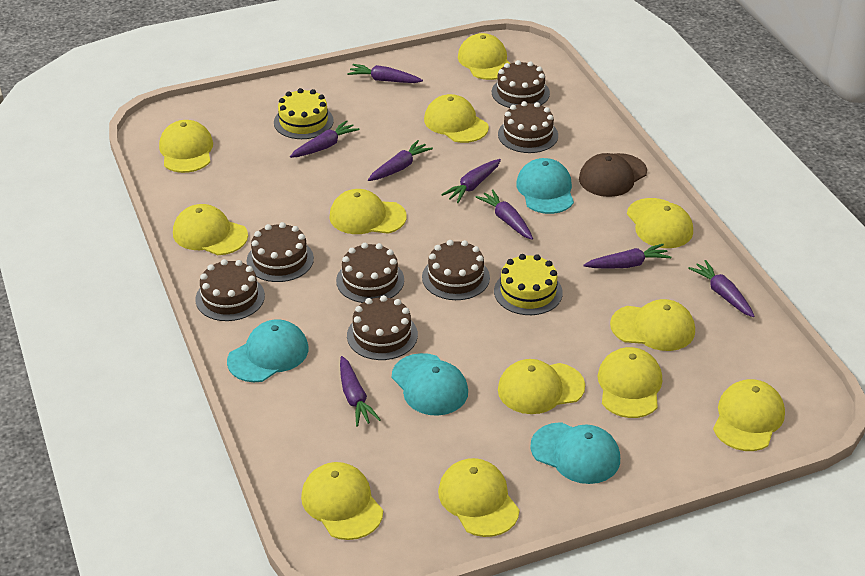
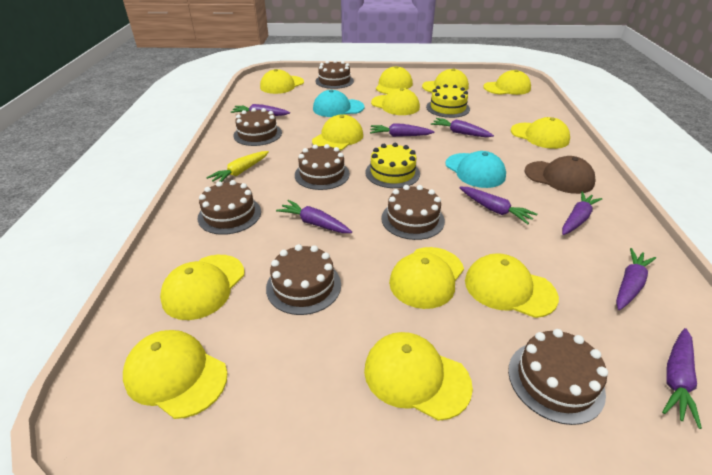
turquoise cap: [227,319,309,382] [392,353,468,416] [516,158,574,214] [530,422,620,484] = 4 -> [313,90,364,117] [445,151,506,188] = 2
yellow carrot: none = 0 -> [206,151,269,182] = 1

